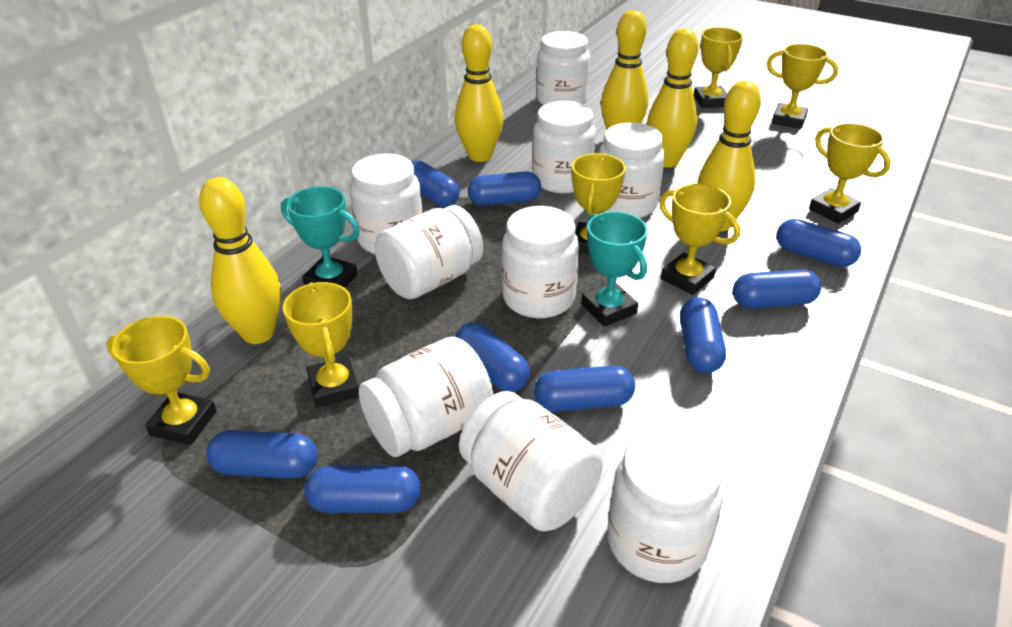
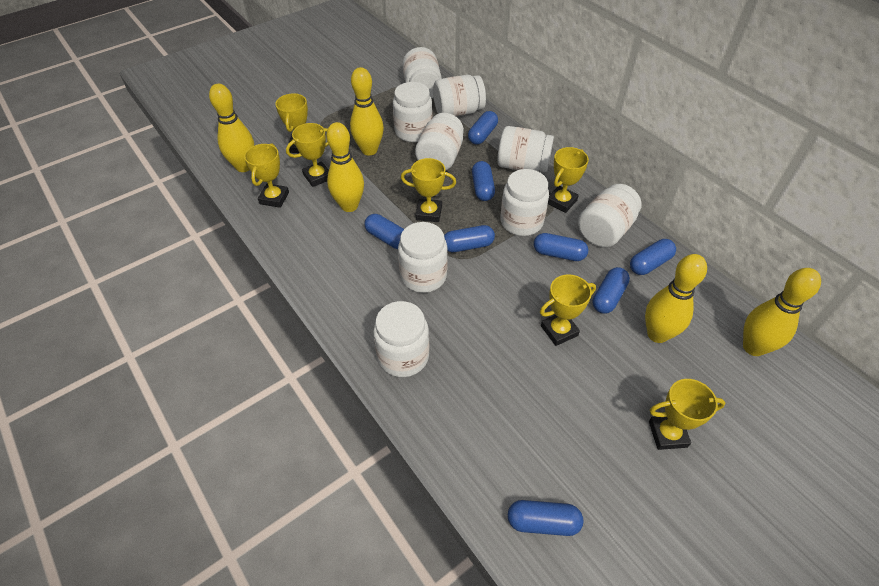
blue capsule: [206,430,318,479] [304,465,421,513] [411,160,460,207] [456,322,530,392] [468,171,541,206] [534,365,635,412] [680,297,726,373] [733,269,821,309] [776,219,861,267] = 9 -> [365,214,404,249] [444,225,495,252] [468,111,498,145] [472,161,495,201] [508,500,583,536] [534,233,588,261] [592,267,630,314] [630,239,676,275] = 8
turquoise trophy: [281,186,360,288] [581,211,648,327] = 2 -> none = 0

